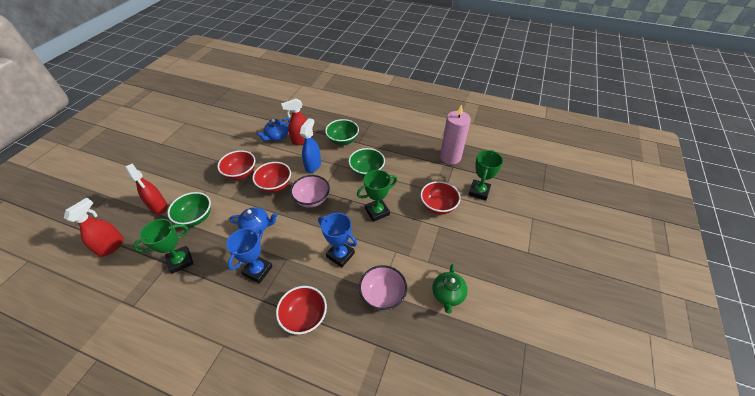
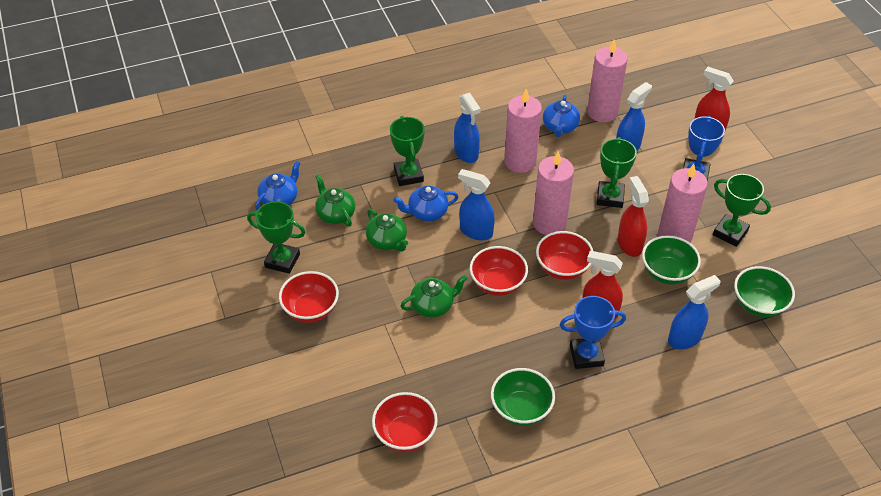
blue spray bottle: [300,118,321,173] = 1 -> [454,93,481,163] [458,169,495,241] [616,82,652,151] [668,275,721,350] = 4
blue teapot: [229,207,278,234] [257,118,290,141] = 2 -> [255,161,300,210] [393,186,458,221] [543,94,580,137] = 3
green teapot: [433,264,468,313] = 1 -> [315,174,355,227] [366,209,408,252] [401,275,468,318] = 3
green trophy: [133,219,193,274] [357,170,397,222] [469,150,503,201] = 3 -> [247,201,306,274] [390,116,425,186] [597,137,637,208] [713,174,771,247] = 4
pink bowl: [290,175,330,208] [359,265,407,311] = 2 -> none = 0
pink candle: [440,104,471,165] = 1 -> [504,89,542,173] [533,151,574,235] [587,40,628,122] [658,164,708,242] = 4

